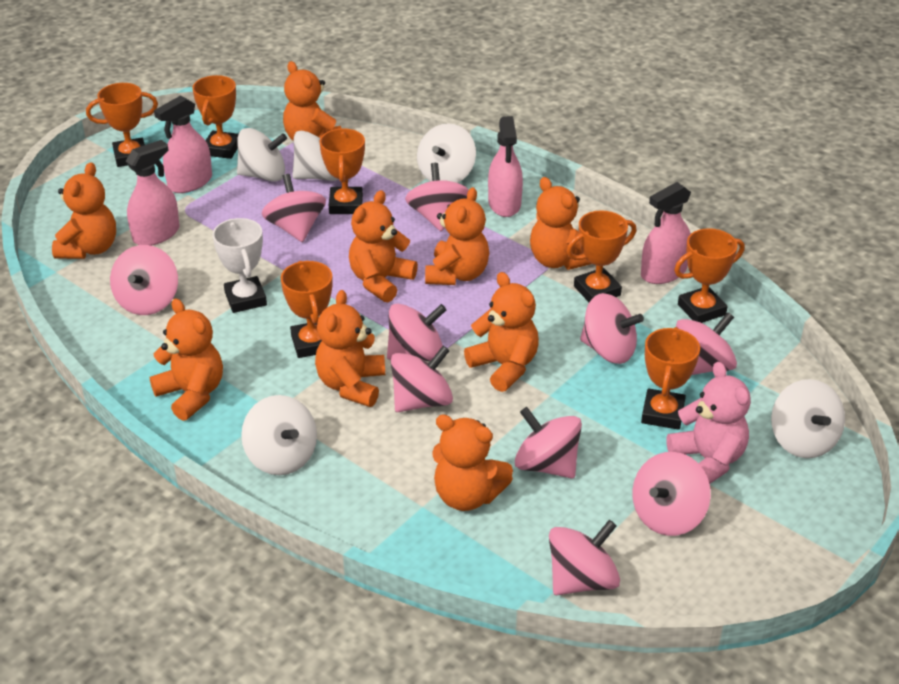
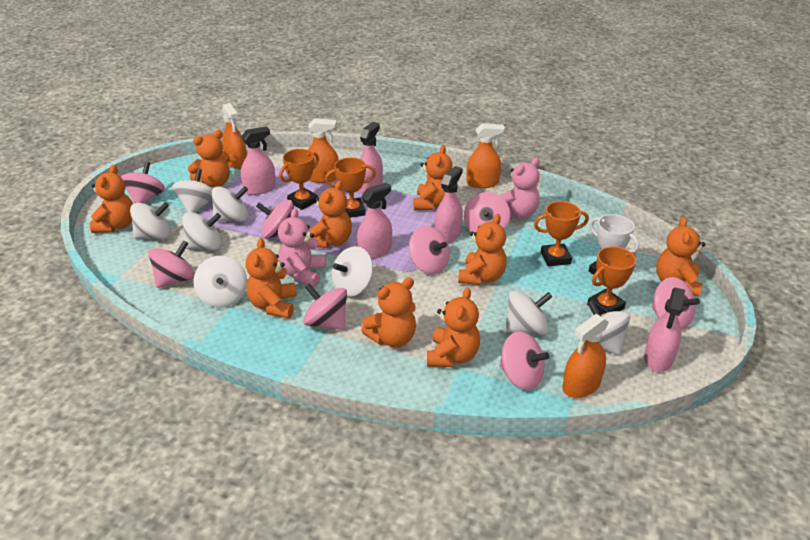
orange spray bottle: none = 0 -> [222,103,247,169] [308,118,339,183] [466,123,505,188] [562,314,609,398] = 4
orange trophy: [86,83,158,167] [192,75,239,159] [281,261,333,358] [319,128,365,214] [566,210,636,302] [641,327,700,430] [674,228,744,323] = 7 -> [279,149,319,210] [325,158,376,218] [534,201,589,266] [587,246,636,315] = 4
pink spinning top: [110,245,178,315] [262,174,326,242] [387,303,446,361] [391,346,453,412] [405,163,469,231] [515,407,582,479] [549,520,620,595] [580,293,644,364] [632,452,711,536] [676,312,737,375] = 10 -> [121,162,165,203] [149,241,195,288] [256,200,294,238] [303,283,347,330] [409,226,450,274] [464,192,510,232] [499,331,550,390] [652,277,700,330] = 8
pink spray bottle: [126,140,180,246] [154,95,212,193] [488,116,523,217] [641,182,691,284] = 4 -> [241,126,276,195] [357,183,392,259] [359,122,383,193] [435,166,463,243] [644,287,685,372] = 5
pink teddy bear: [666,362,751,484] = 1 -> [278,208,326,287] [500,158,540,218] = 2
white spinning top: [237,128,287,182] [241,395,317,475] [292,131,338,181] [417,123,476,183] [771,379,845,458] = 5 -> [130,202,171,239] [172,169,212,213] [182,212,222,250] [193,256,247,308] [212,186,248,222] [332,246,373,297] [505,291,552,335] [578,300,630,355] = 8

